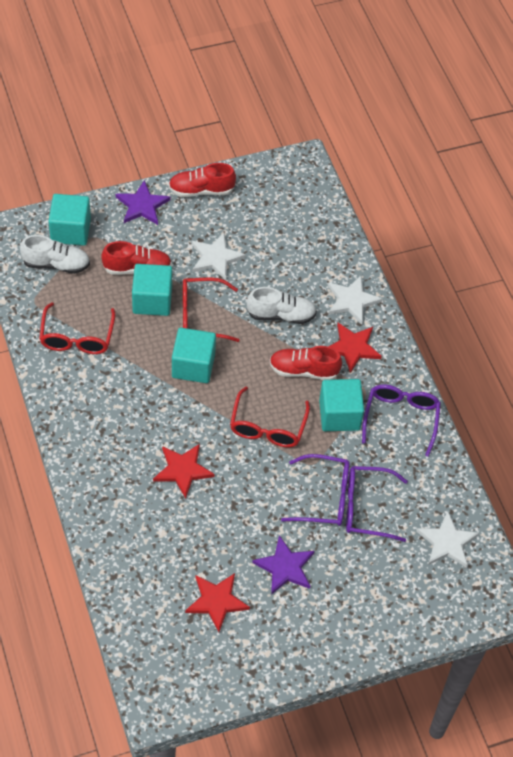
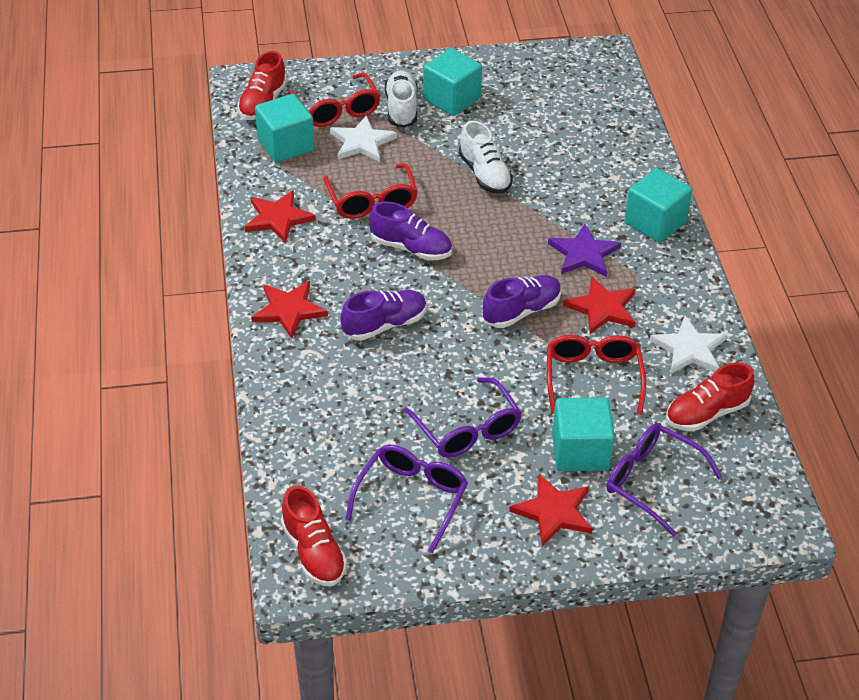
purple shoe: none = 0 -> [341,290,427,341] [369,201,452,261] [482,275,562,328] = 3
purple star: [116,180,170,225] [252,535,315,595] = 2 -> [548,224,621,277] = 1
red star: [153,444,215,499] [185,573,250,632] [328,323,382,373] = 3 -> [245,190,316,243] [251,281,328,339] [509,474,593,546] [563,276,636,334] = 4
white star: [192,233,246,280] [328,276,382,324] [416,511,479,568] = 3 -> [330,115,397,162] [650,316,727,374] = 2

